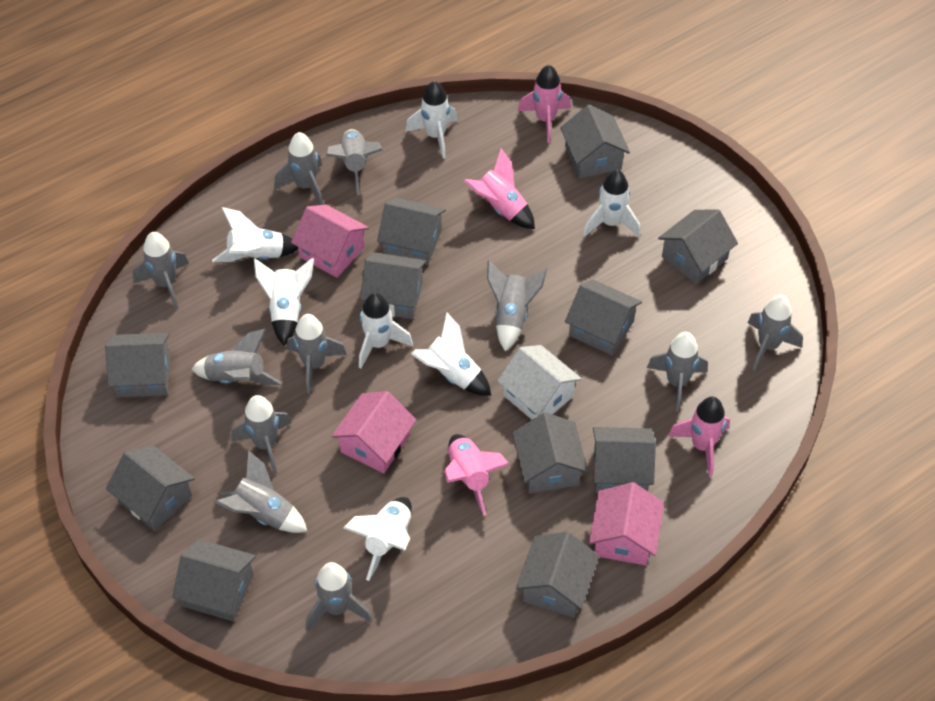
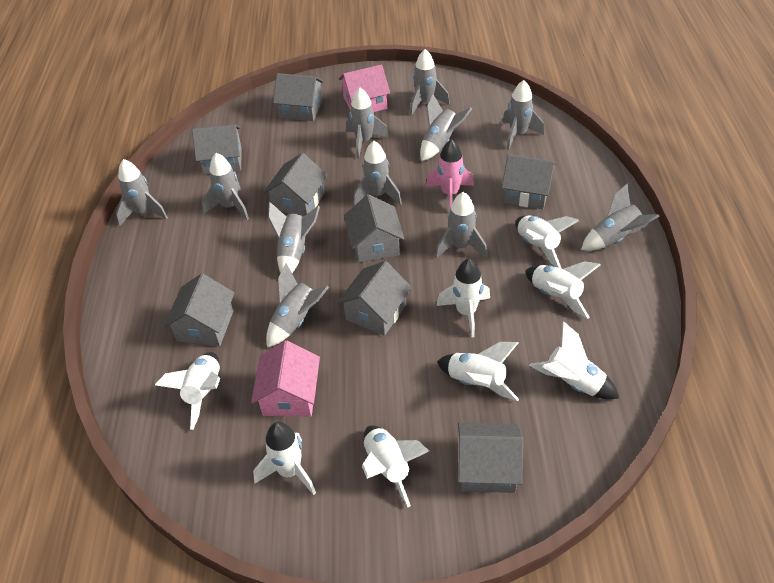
grey house: [105,333,170,397] [106,445,195,531] [172,539,256,621] [360,252,427,319] [377,198,446,265] [512,412,588,494] [516,532,599,617] [560,105,630,179] [565,280,642,355] [593,427,656,493] [658,210,738,284] = 11 -> [164,273,235,346] [192,124,242,175] [263,153,328,217] [273,73,324,121] [337,261,412,336] [344,194,405,263] [458,422,523,493] [501,154,556,209] = 8
pink house: [291,205,369,278] [331,391,416,473] [589,482,664,565] = 3 -> [251,340,320,417] [339,64,390,112] = 2
pink rocket: [444,434,510,515] [464,148,535,229] [517,65,571,143] [668,396,730,477] = 4 -> [426,139,474,209] = 1
white house: [497,345,582,420] = 1 -> none = 0
white rocket: [212,207,298,262] [254,258,314,346] [343,497,412,581] [359,293,413,369] [406,81,458,159] [411,313,491,396] [583,170,640,237] = 7 -> [155,352,220,430] [253,422,316,495] [362,425,429,507] [436,259,490,338] [437,342,519,401] [515,215,579,269] [525,261,600,319] [529,321,619,399] = 8

